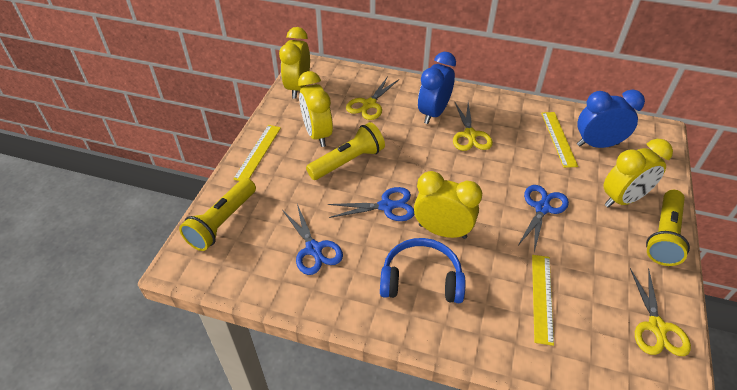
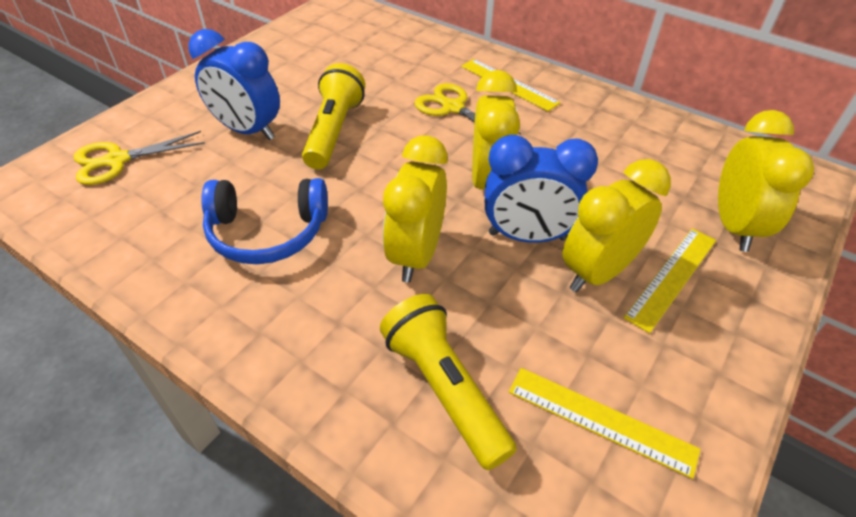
blue scissors: [282,204,343,275] [328,187,414,221] [518,185,569,252] = 3 -> none = 0
yellow flashlight: [179,178,256,251] [306,122,385,180] [646,190,690,266] = 3 -> [302,63,365,169] [380,294,517,470] = 2
yellow scissors: [346,76,399,120] [453,102,493,151] [630,268,691,356] = 3 -> [74,131,205,185] [415,83,521,134] = 2

